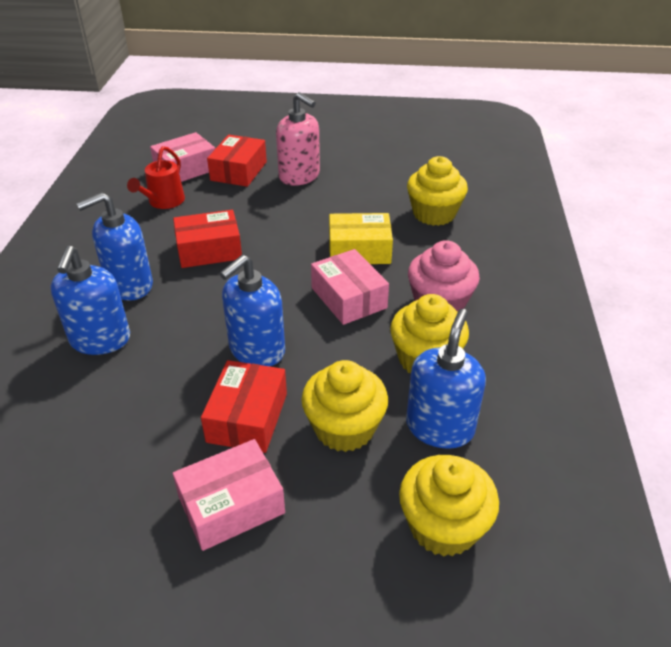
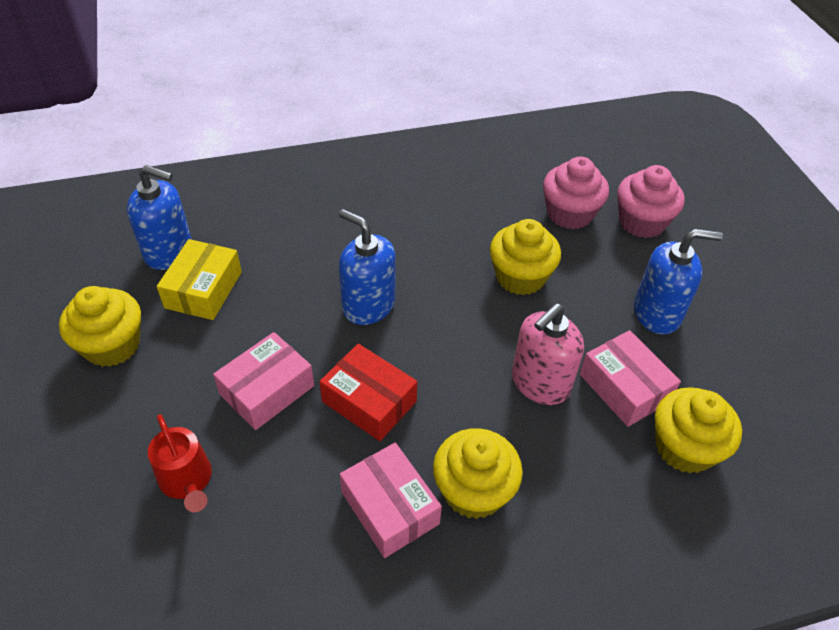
blue soap dispenser: [51,246,130,355] [76,192,153,301] [219,255,285,367] [406,309,486,449] = 4 -> [127,165,192,270] [339,209,395,325] [634,229,723,335] = 3
pink cupcake: [408,240,480,311] = 1 -> [543,157,609,230] [617,165,685,238] = 2
red box: [173,210,242,268] [201,360,287,453] [207,135,267,187] = 3 -> [319,344,417,441] = 1

